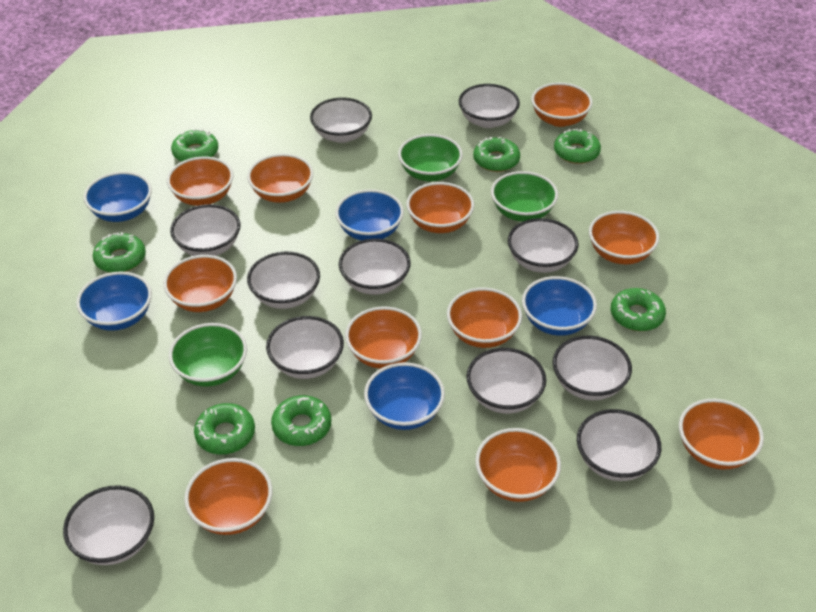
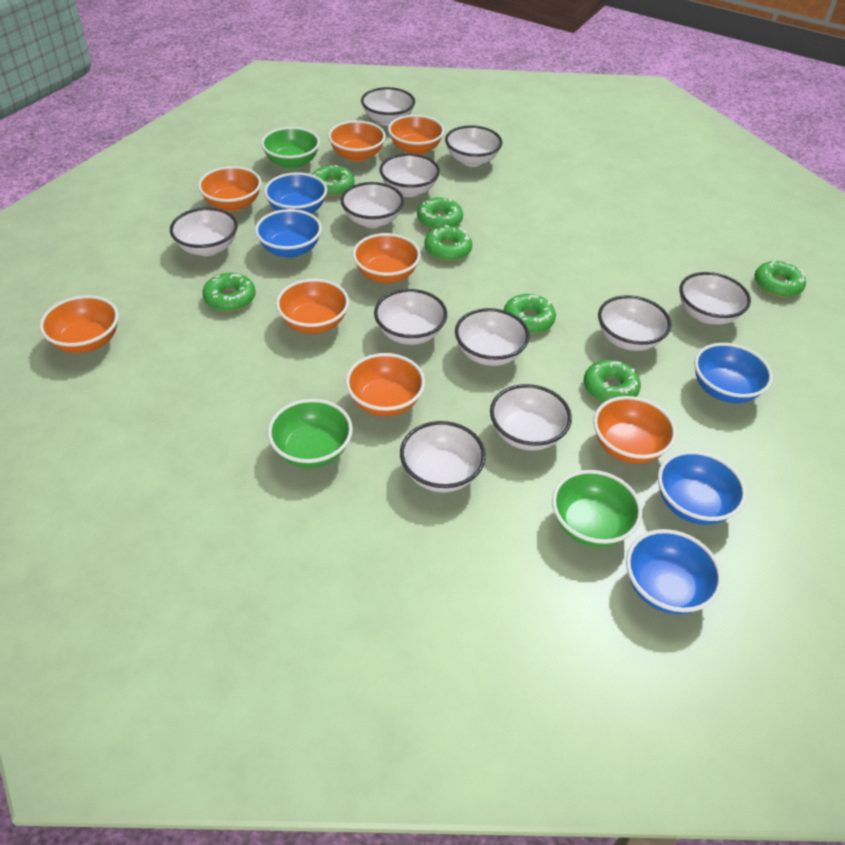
orange bowl: [163,255,237,312] [167,156,234,206] [184,458,272,535] [247,154,313,203] [345,306,422,369] [406,182,474,233] [447,287,522,348] [475,428,561,502] [531,82,593,127] [589,211,659,264] [679,399,764,470] = 11 -> [40,295,119,353] [198,166,262,211] [276,279,349,334] [328,120,386,162] [345,353,425,416] [353,233,421,283] [388,115,445,155] [593,396,676,464] = 8

